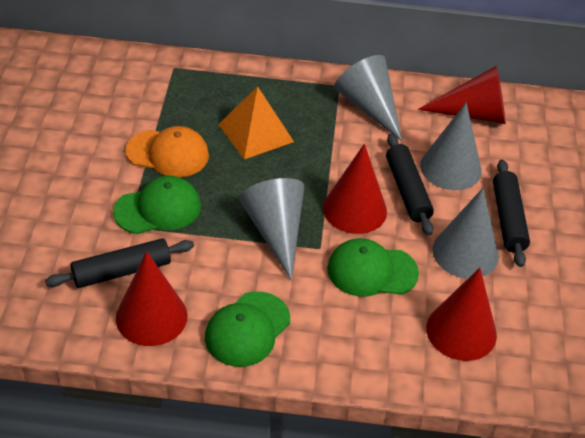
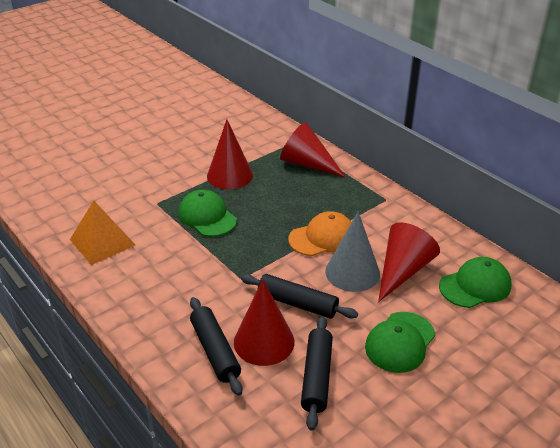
grey cone: [239,178,304,280] [334,55,402,141] [420,103,482,190] [432,188,499,279] = 4 -> [325,212,380,292] = 1

